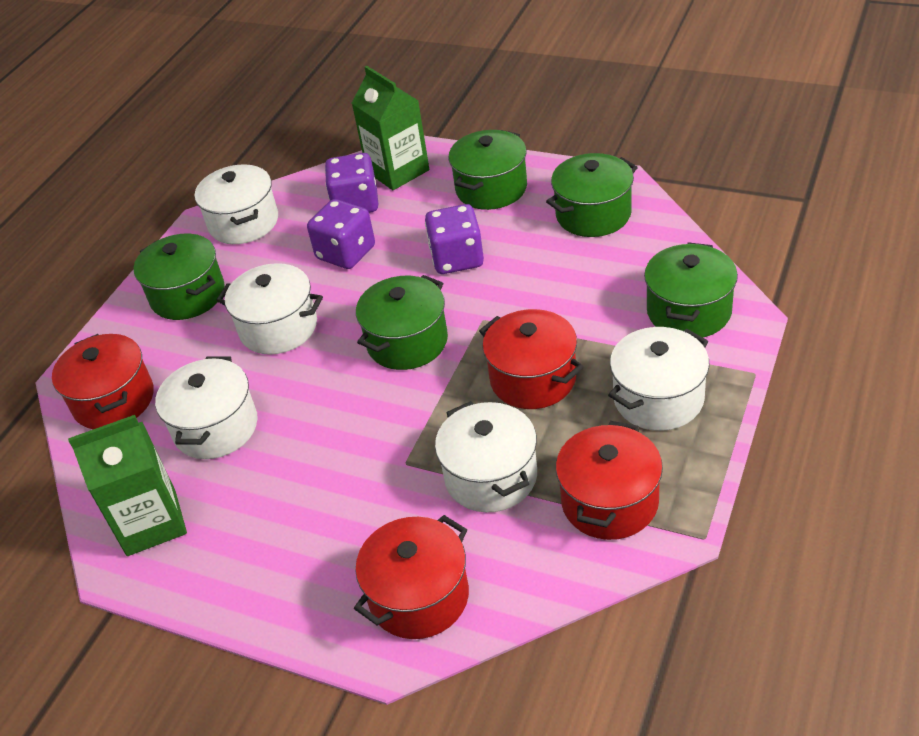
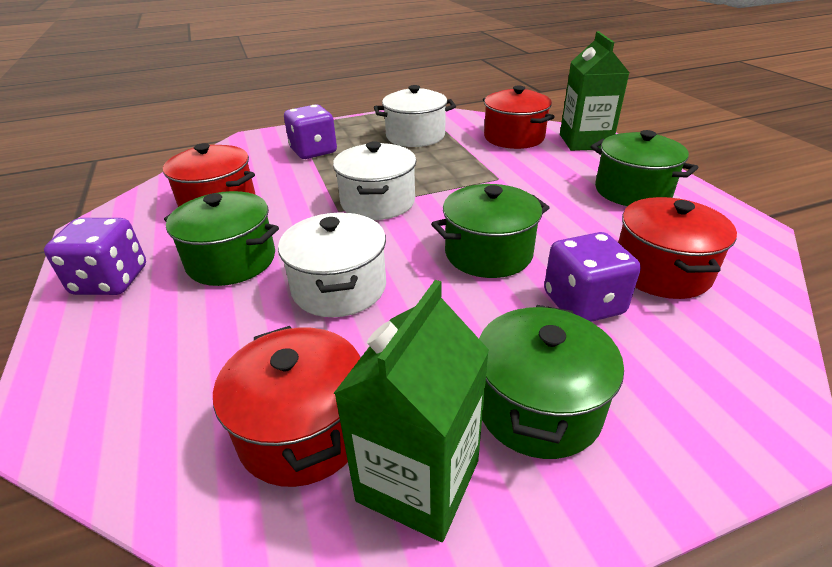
green pot: [134,234,225,320] [356,275,448,370] [448,130,527,210] [546,153,638,237] [644,242,738,337] = 5 -> [164,191,279,286] [431,184,550,278] [479,305,624,459] [590,130,698,206] = 4
white pot: [155,356,258,459] [195,164,278,244] [216,263,323,355] [435,401,537,512] [608,327,709,431] = 5 -> [278,212,386,317] [333,142,416,220] [374,85,456,147] = 3

